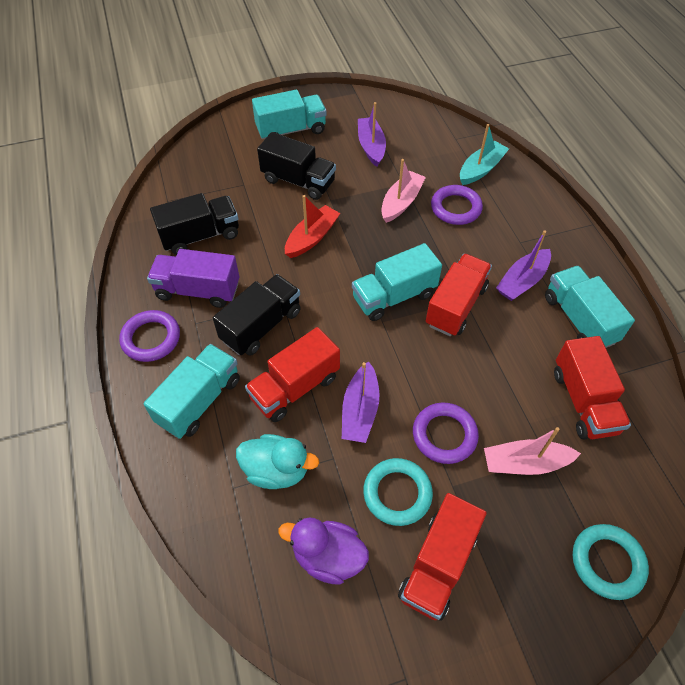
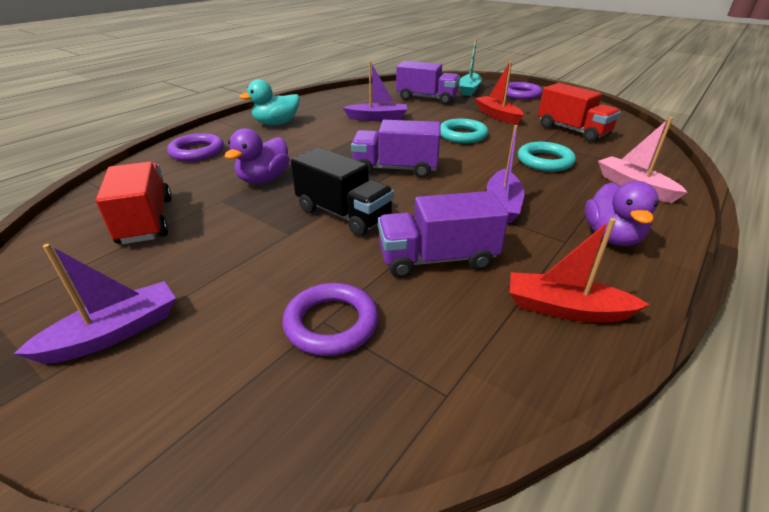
black truck: [150,193,239,255] [213,274,301,356] [257,132,336,200] = 3 -> [291,147,394,236] = 1
pink boat: [381,159,426,223] [484,427,581,475] = 2 -> [598,117,687,203] = 1
purple duck: [278,517,369,585] = 1 -> [225,128,290,184] [585,181,659,246] = 2
purple truck: [147,249,239,308] = 1 -> [351,120,441,178] [378,191,509,278] [396,61,460,105] = 3
red boat: [285,195,340,258] = 1 -> [475,61,524,125] [510,218,650,322] = 2
red truck: [245,327,340,422] [398,493,486,621] [426,254,492,336] [554,336,631,439] = 4 -> [96,162,172,244] [538,83,621,142] = 2
turquoise truck: [143,344,240,439] [252,90,327,139] [352,243,442,321] [545,266,635,348] = 4 -> none = 0

